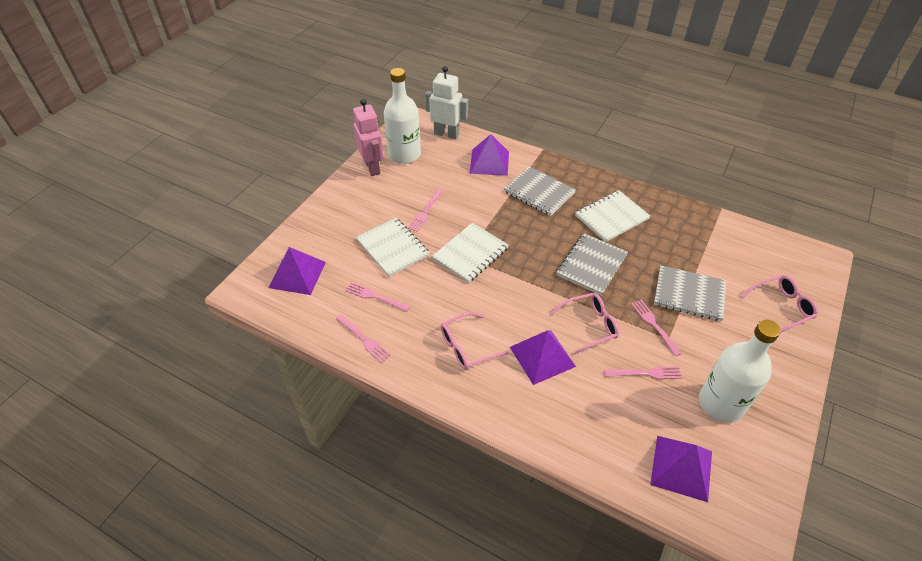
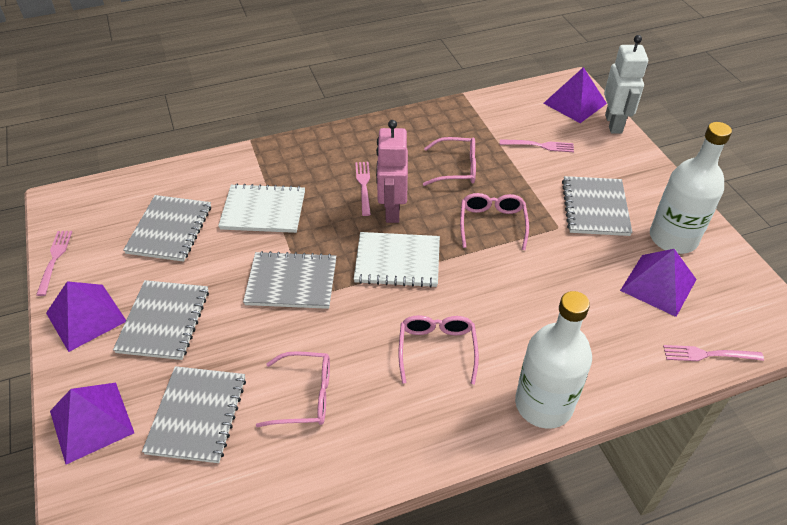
grey notebook: [504,166,576,216] [556,234,628,295] [654,265,726,321] = 3 -> [113,280,209,360] [123,195,211,262] [142,366,246,463] [243,251,336,309] [562,176,633,236] = 5
pink fork: [336,315,391,363] [345,282,410,312] [408,190,443,232] [604,367,682,379] [631,299,682,356] = 5 -> [36,231,72,296] [355,162,371,216] [500,139,574,152] [663,345,764,361] = 4
pink glasses: [441,312,508,370] [551,293,619,355] [741,275,818,333] = 3 -> [256,351,330,427] [398,315,479,384] [423,137,476,186] [460,193,529,250] = 4
white notebook: [356,218,429,277] [432,223,509,283] [575,190,650,242] = 3 -> [218,184,305,233] [354,232,440,288] = 2

